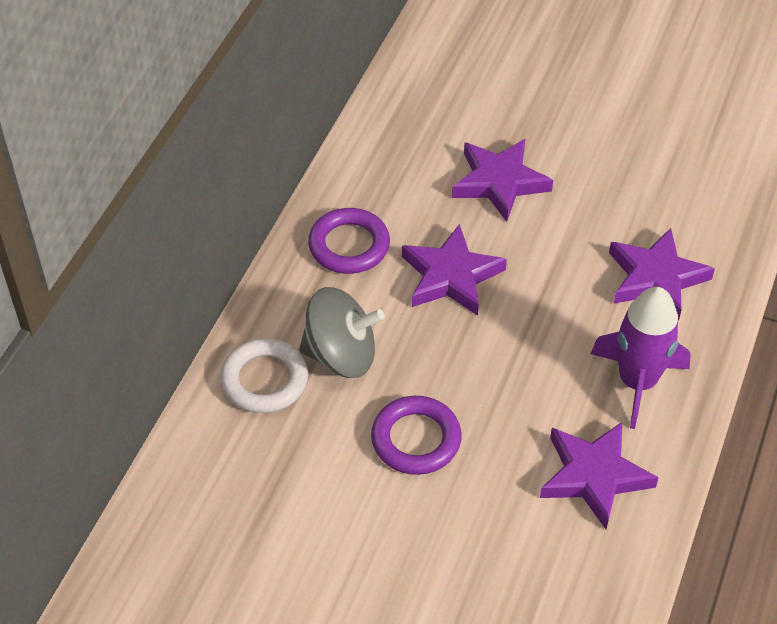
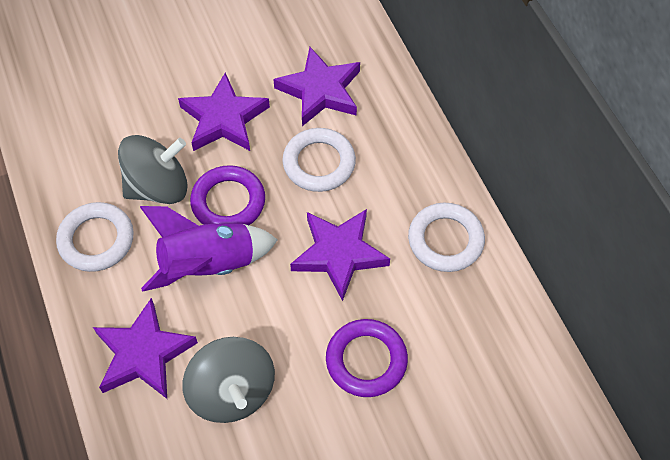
grey spinning top: [299,287,385,378] = 1 -> [118,135,188,204] [182,337,275,423] = 2
white ring: [220,338,308,413] = 1 -> [56,202,134,272] [282,128,356,192] [408,203,485,272] = 3

